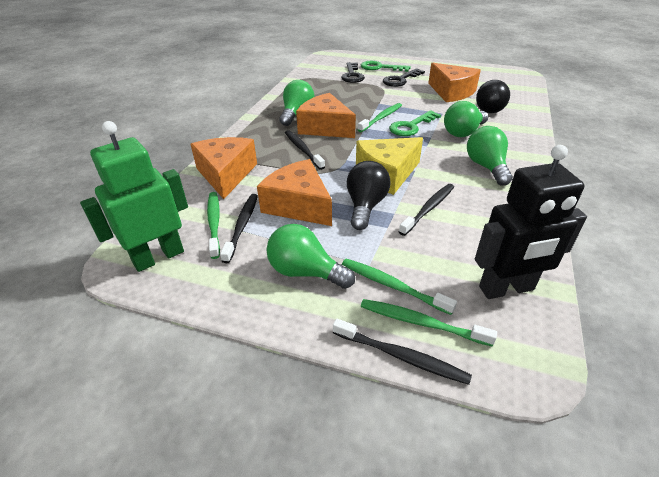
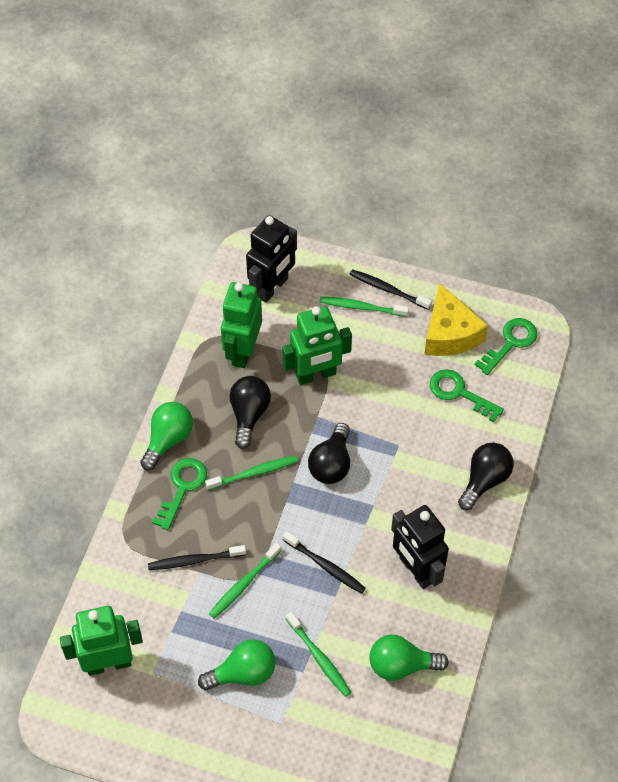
black key: [341,62,365,83] [383,68,425,87] = 2 -> none = 0
black light bulb: [347,161,391,230] [476,80,510,113] = 2 -> [230,376,271,449] [308,423,350,484] [458,443,514,510] = 3
black robot: [475,145,587,299] = 1 -> [246,215,297,303] [391,505,449,589] = 2
black toothbrush: [220,194,258,263] [285,130,325,170] [333,319,472,385] [399,184,454,236] = 4 -> [148,545,246,570] [283,531,366,594] [349,269,432,310] = 3
green key: [361,61,411,72] [389,110,441,136] = 2 -> [152,458,207,530] [430,369,504,422] [474,318,537,375] = 3
green light bulb: [267,224,355,289] [279,80,314,126] [444,101,488,137] [467,126,513,186] = 4 -> [140,402,193,471] [198,639,275,691] [369,635,449,681] = 3
green robot: [80,121,188,272] = 1 -> [60,606,143,676] [221,282,262,368] [282,306,352,385] = 3
orange cheese: [191,137,257,199] [257,159,332,226] [296,93,356,138] [428,63,481,102] = 4 -> none = 0

